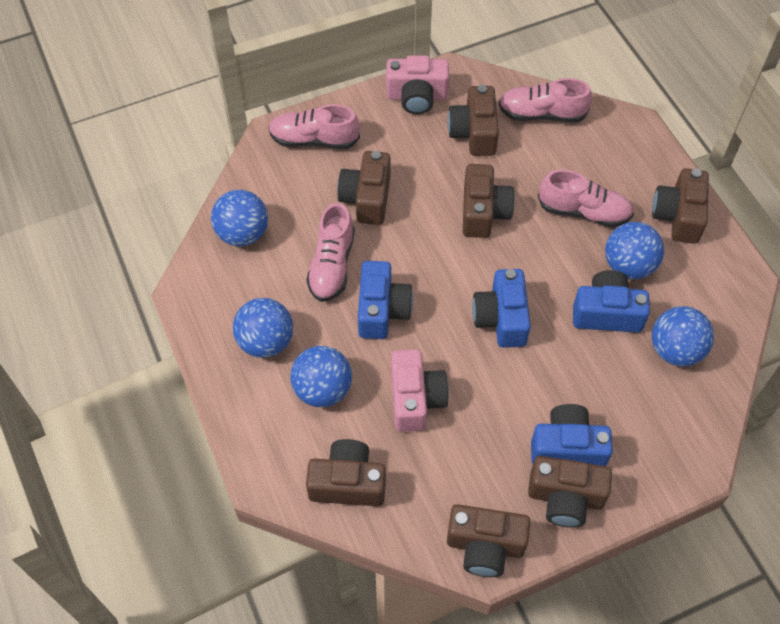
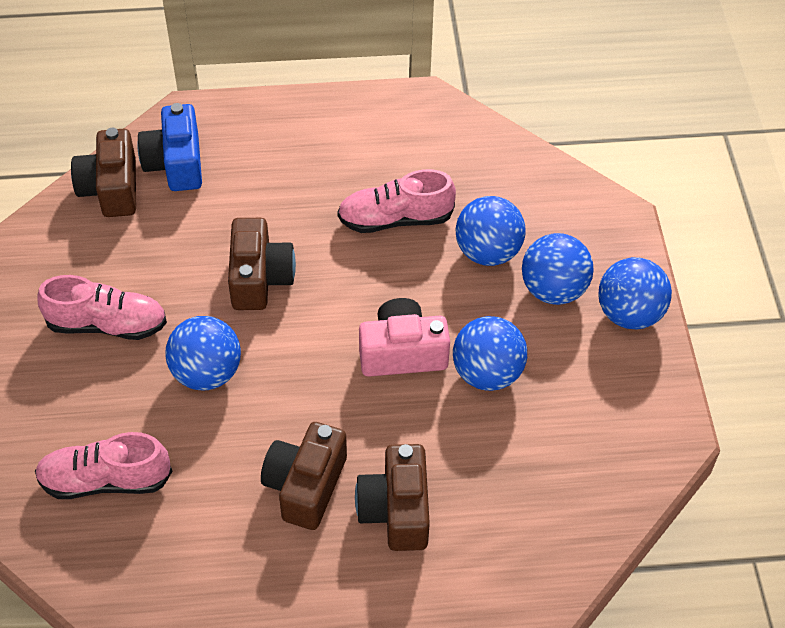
blue camera: [358,261,413,339] [472,269,531,348] [531,404,613,466] [573,270,650,333] = 4 -> [137,103,202,191] = 1
brown camera: [306,439,386,506] [337,151,391,225] [447,85,499,156] [447,504,531,577] [463,164,515,238] [528,456,612,528] [652,168,709,244] = 7 -> [71,128,136,217] [228,218,296,310] [261,422,347,530] [355,444,430,551] = 4
pink camera: [386,55,449,115] [391,349,449,432] = 2 -> [359,298,450,377] = 1
pink shoe: [268,104,360,149] [306,203,355,302] [498,78,592,122] [538,170,634,227] = 4 -> [35,432,173,499] [37,275,167,340] [337,169,456,233] = 3

